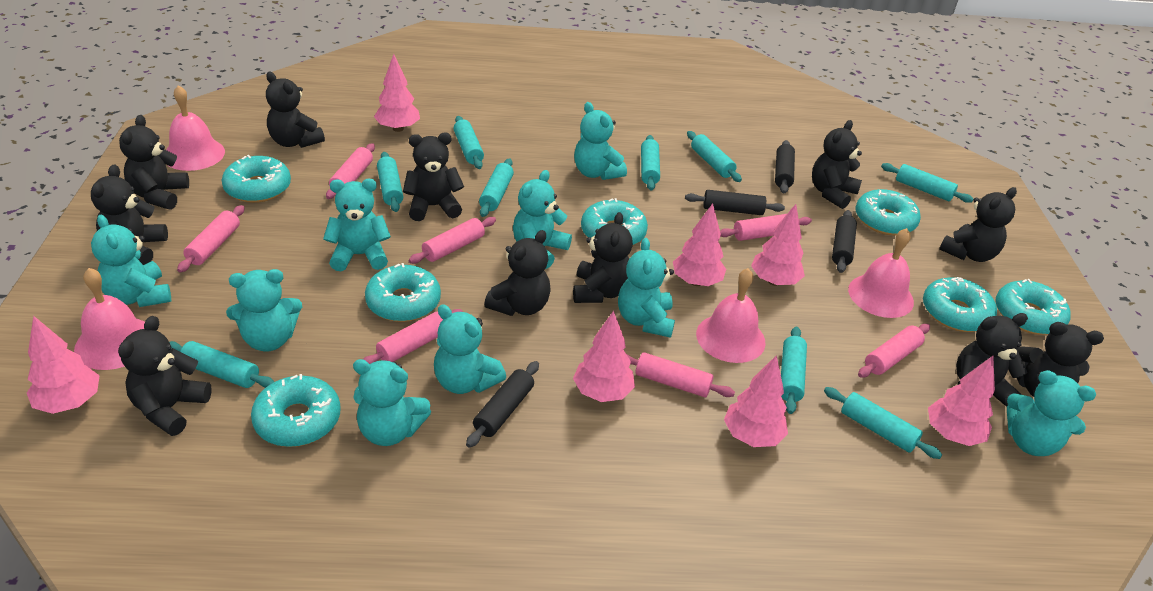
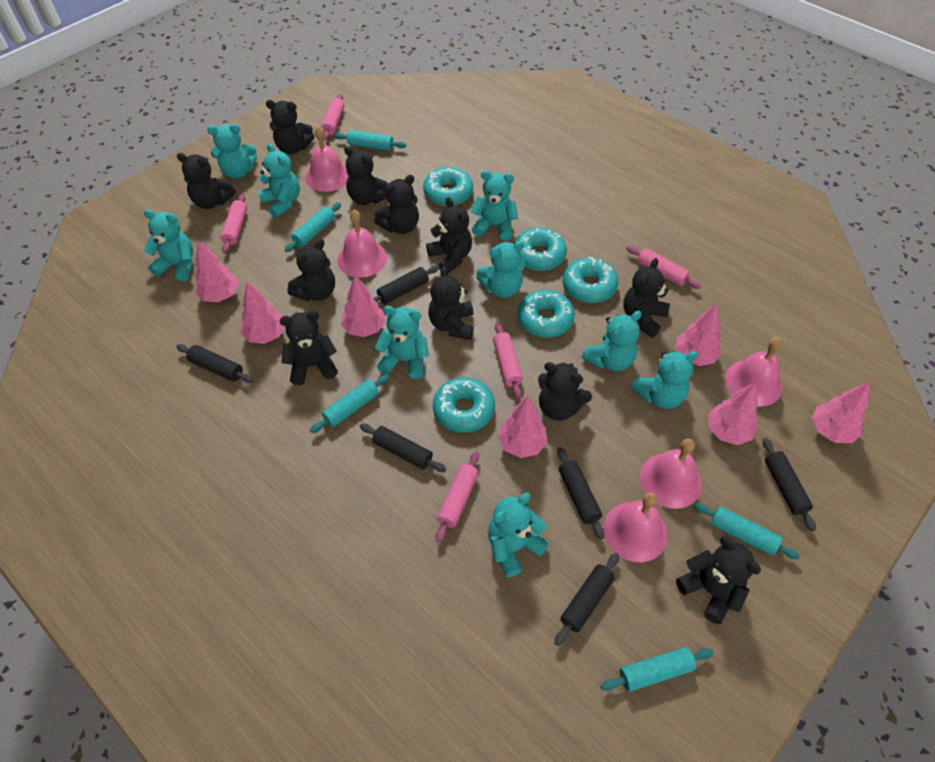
black rolling pin: [466,361,539,448] [685,190,785,215] [775,140,795,194] [832,210,857,273] = 4 -> [176,344,254,383] [360,424,446,472] [373,265,440,304] [555,553,619,646] [557,447,604,540] [763,438,816,531] = 6
pink bell: [74,268,145,370] [166,85,225,171] [696,268,766,363] [848,228,914,318] = 4 -> [305,126,349,192] [337,210,387,277] [603,492,668,562] [640,439,702,509] [725,337,783,407] = 5
pink rolling pin: [177,205,245,273] [326,143,375,199] [363,309,463,364] [409,217,496,264] [627,352,735,397] [720,214,812,241] [858,324,930,378] = 7 -> [221,194,247,253] [321,94,344,140] [436,451,479,543] [493,323,523,398] [626,246,701,289] = 5
turquoise donut: [222,155,291,203] [251,374,341,447] [365,263,441,322] [581,198,648,245] [855,189,921,235] [923,277,997,332] [995,279,1070,335] = 7 -> [423,167,473,206] [433,377,495,433] [514,228,567,271] [517,290,575,338] [563,257,618,303] = 5
turquoise rolling pin: [169,341,274,388] [377,152,403,212] [453,116,484,169] [479,158,514,217] [641,135,660,190] [687,131,742,182] [781,327,807,414] [824,387,942,459] [881,163,973,203] = 9 -> [284,202,341,252] [310,375,389,433] [334,130,406,151] [601,647,714,692] [694,503,800,559] = 5

